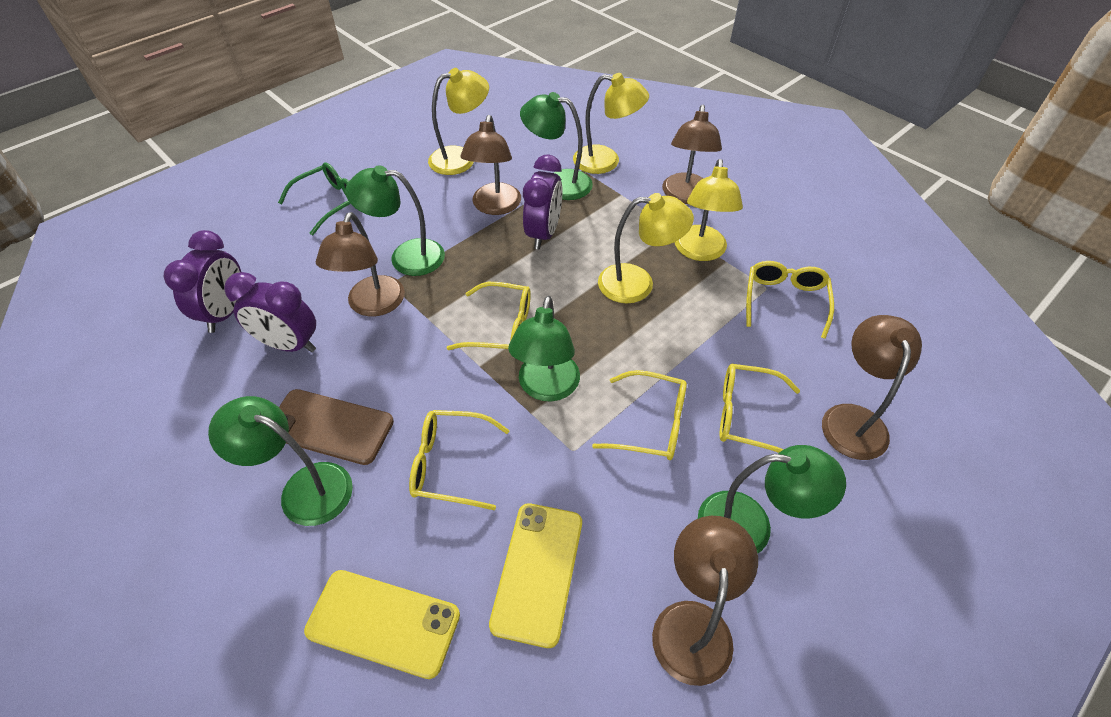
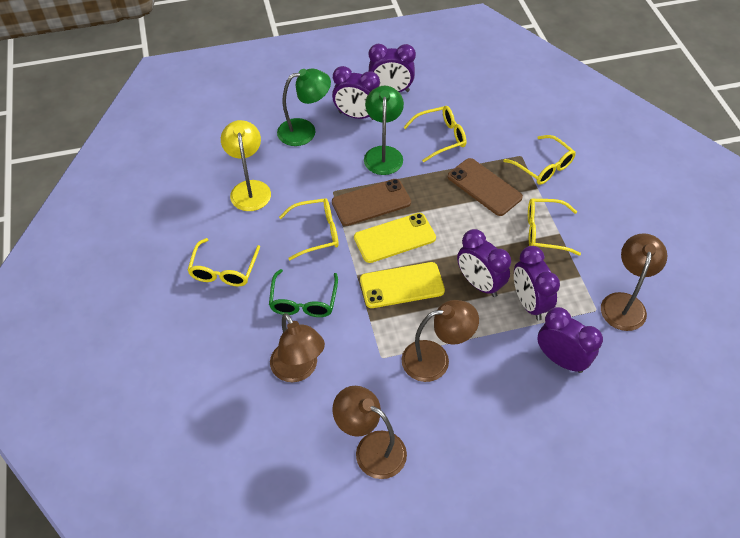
brown lamp: [316,212,405,316] [460,115,521,215] [652,516,758,686] [662,105,722,204] [822,315,922,460] = 5 -> [270,313,325,382] [332,386,407,479] [402,300,479,382] [601,233,667,331] = 4
brown phone: [279,389,394,465] = 1 -> [332,179,411,226] [448,158,523,216] = 2
green lamp: [208,396,353,526] [345,165,445,276] [508,296,580,401] [520,92,593,200] [698,445,846,553] = 5 -> [277,68,331,146] [364,86,404,175] = 2
purple clock: [164,230,241,333] [224,272,316,352] [523,154,563,250] = 3 -> [332,66,380,120] [369,44,416,92] [457,229,511,297] [514,246,560,321] [537,307,603,373] = 5
yellow lamp: [428,68,489,175] [573,73,649,174] [598,193,694,303] [675,159,743,261] = 4 -> [221,120,271,211] = 1

